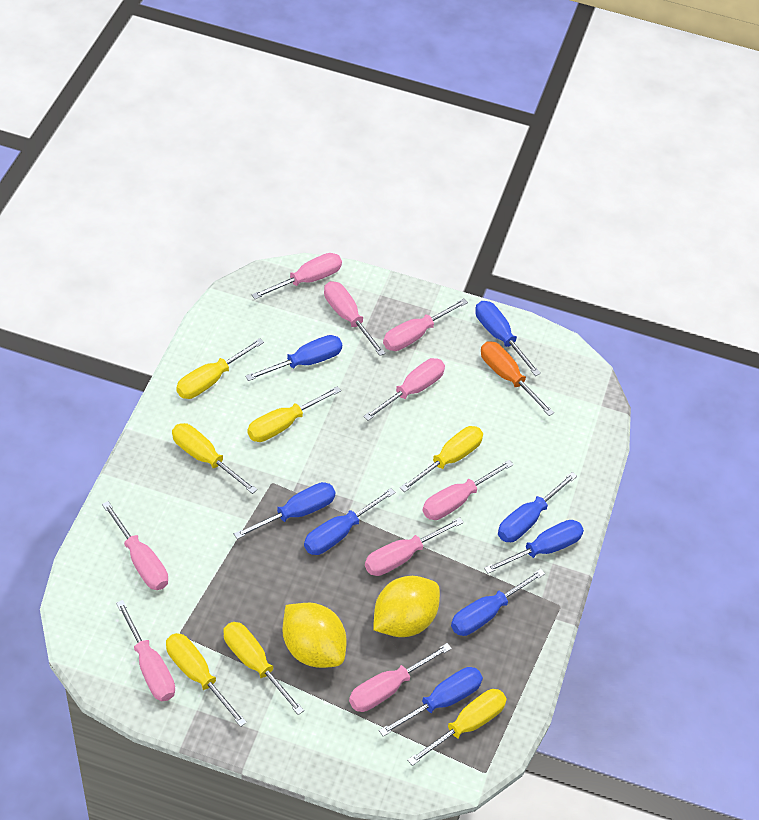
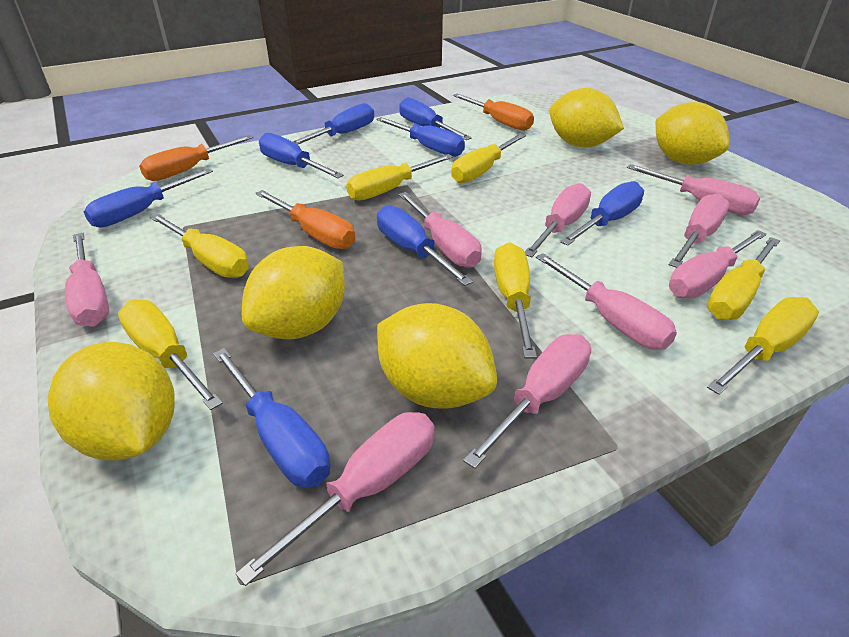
orange screwdriver: [481,341,554,416] = 1 -> [139,135,254,181] [255,190,355,249] [453,94,534,131] = 3
yellow lemon: [282,603,347,668] [373,576,440,637] = 2 -> [48,342,175,460] [242,246,345,340] [377,303,497,409] [549,88,624,147] [656,102,730,165] = 5

